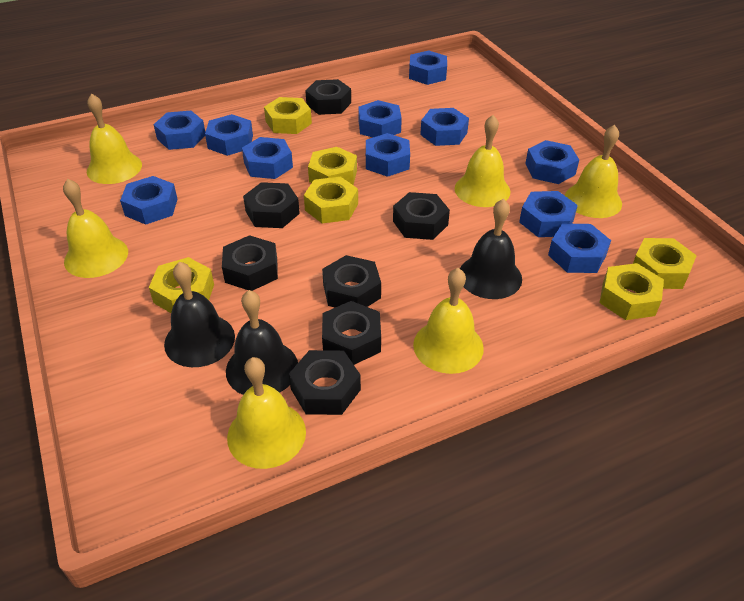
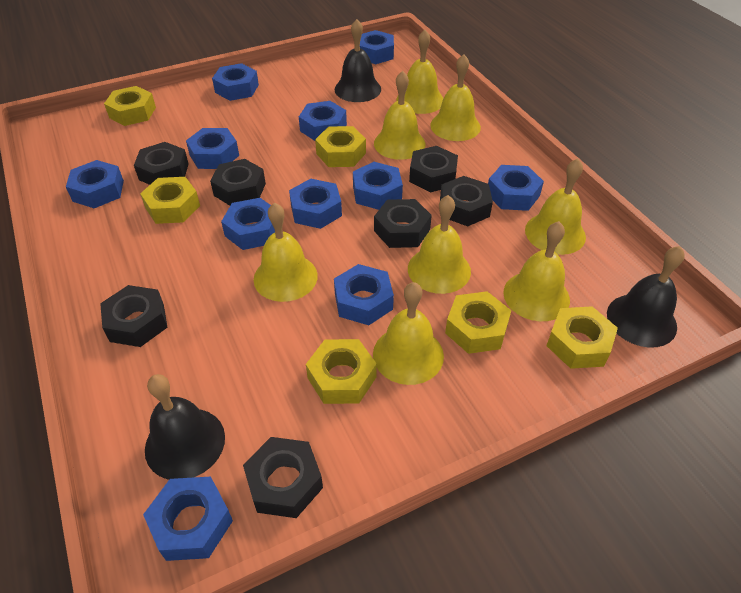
yellow bell: [63,179,128,278] [87,93,142,184] [227,357,306,469] [413,268,484,374] [455,115,510,207] [565,125,622,218] = 6 -> [254,202,318,302] [373,282,444,385] [374,71,425,160] [396,30,443,114] [408,195,471,294] [430,54,481,141] [503,221,570,321] [525,159,586,255] = 8

